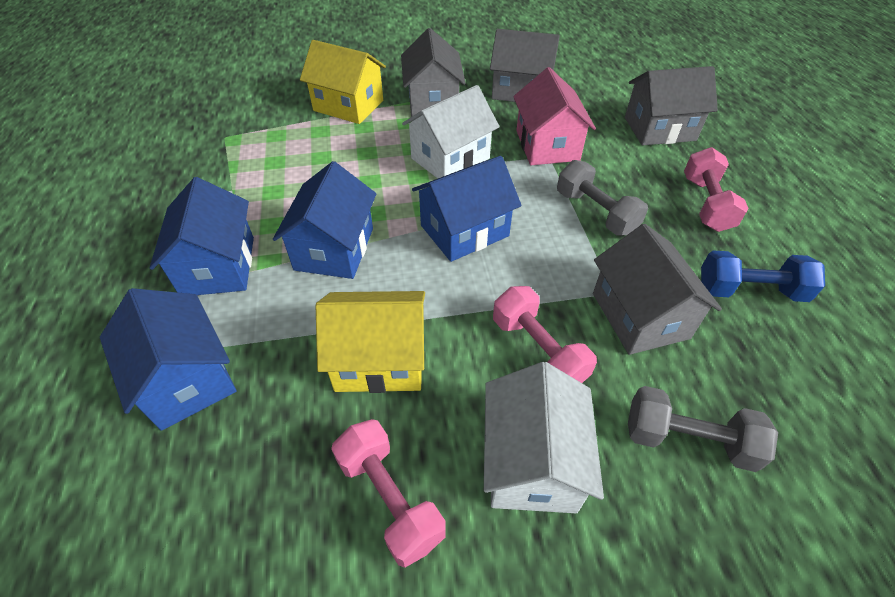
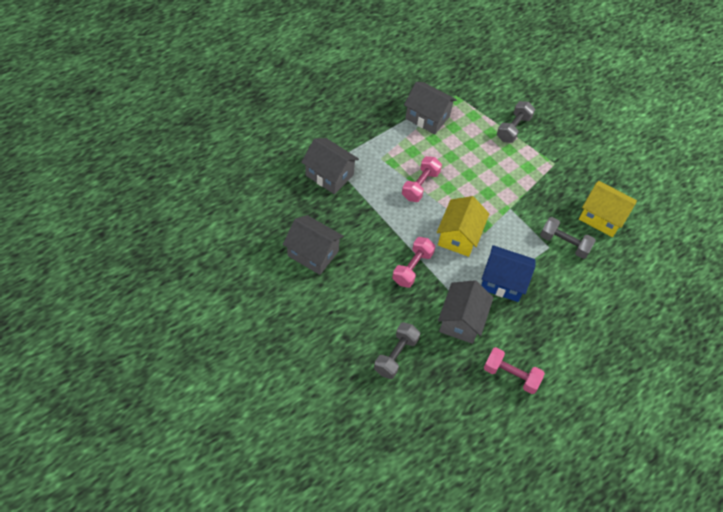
blue dumbbell: [701,250,825,302] = 1 -> none = 0
blue house: [100,288,236,431] [150,177,254,295] [273,161,376,279] [412,156,522,262] = 4 -> [481,245,536,302] = 1
grey dumbbell: [557,160,648,235] [628,386,778,472] = 2 -> [374,322,420,379] [497,101,535,143] [540,217,596,259] = 3
pink house: [513,67,596,165] = 1 -> none = 0
white house: [402,85,499,178] [484,362,604,513] = 2 -> none = 0

